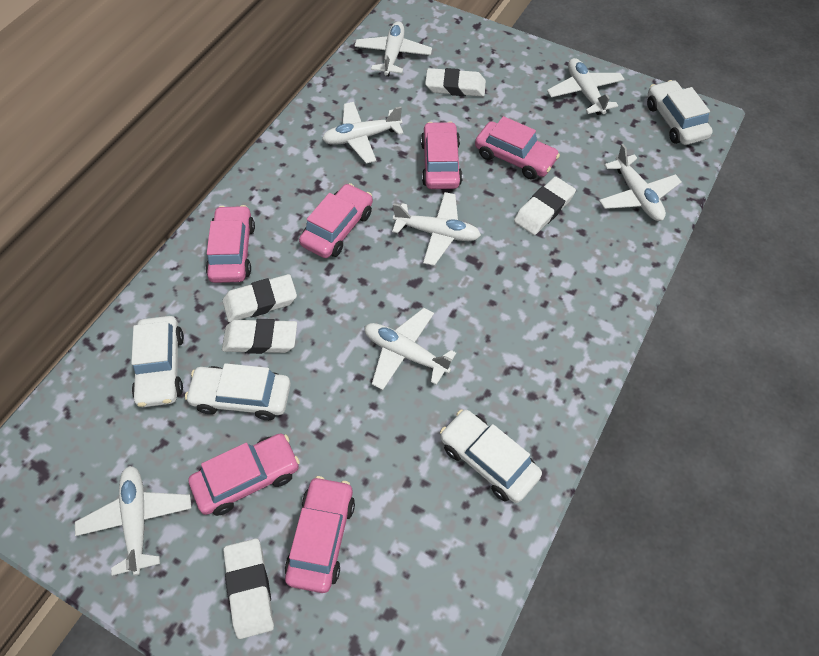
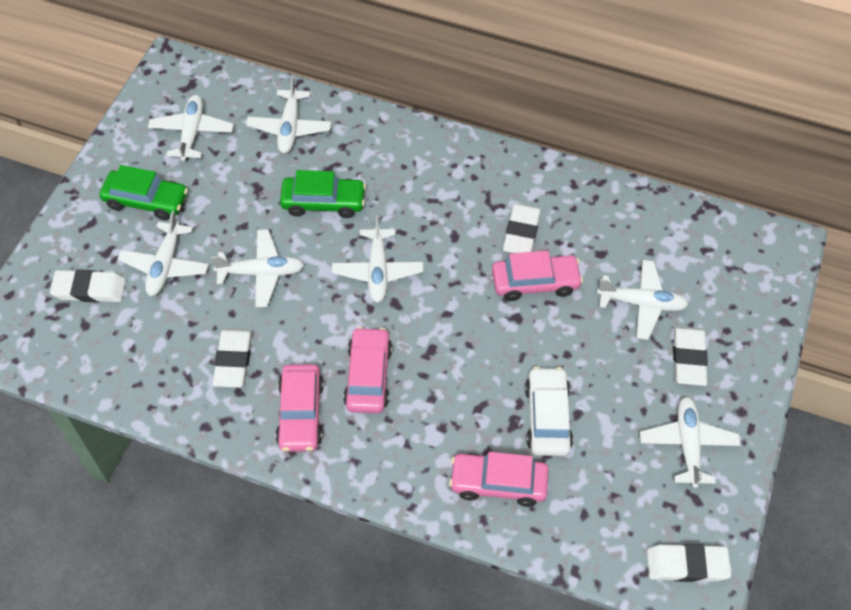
green car: none = 0 -> [99,165,188,220] [280,170,366,218] = 2
pink car: [188,433,300,516] [206,205,255,283] [285,476,355,593] [299,183,373,258] [421,122,463,189] [475,116,560,179] = 6 -> [276,364,324,452] [343,327,392,414] [449,452,549,507] [492,250,583,301] = 4
white car: [131,316,184,407] [185,363,291,420] [440,410,542,503] [647,80,713,145] = 4 -> [525,367,573,456] = 1

